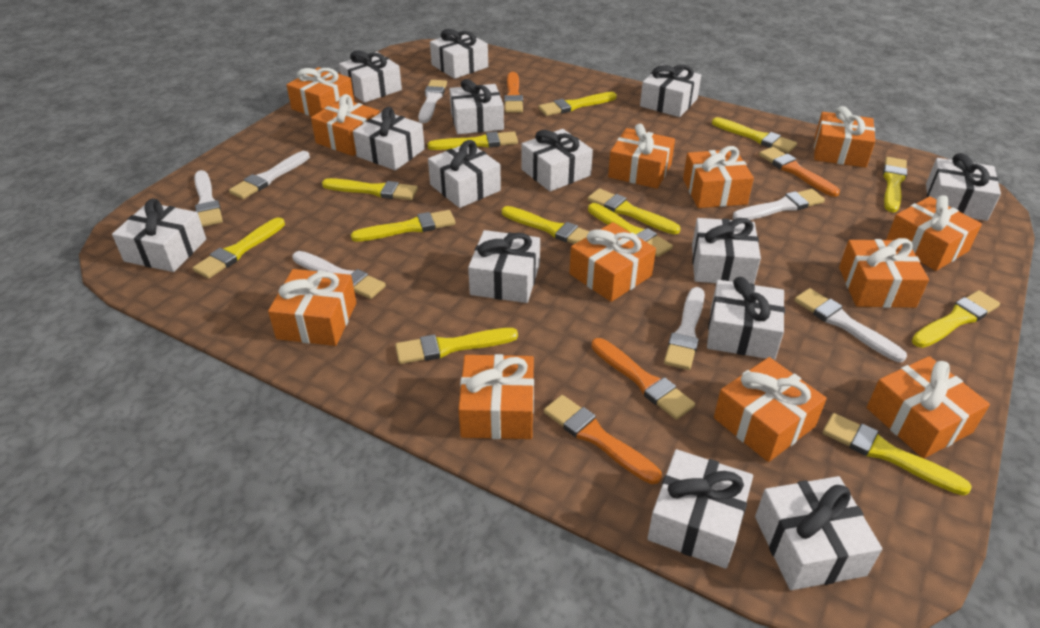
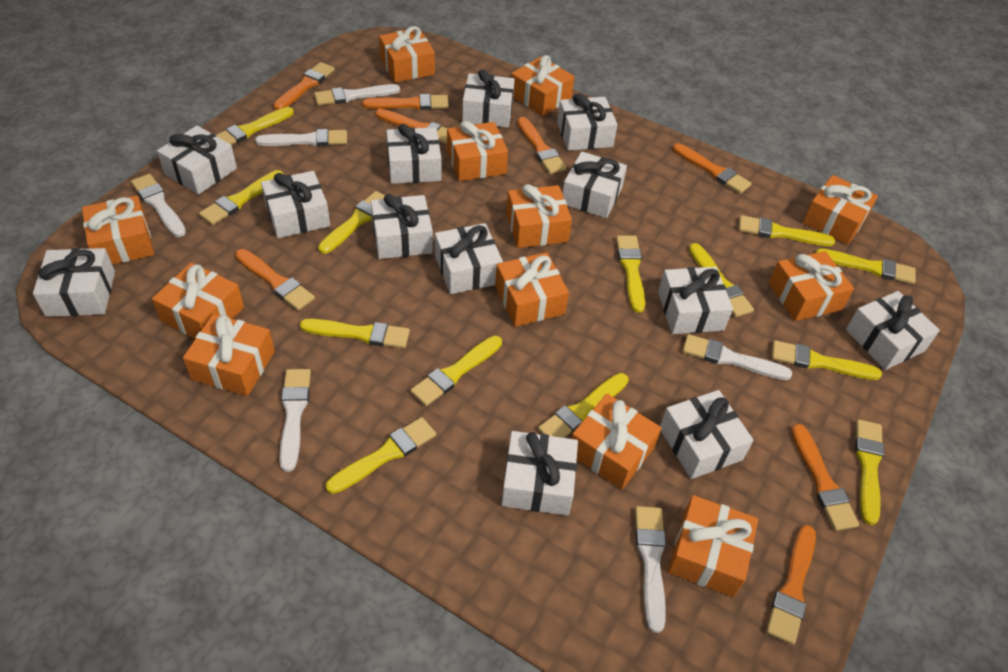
orange brush: [504,72,523,113] [544,395,662,484] [591,338,695,420] [759,147,840,197] = 4 -> [235,249,315,311] [273,62,335,110] [362,94,449,110] [375,109,447,144] [517,117,567,174] [673,143,752,194] [766,525,816,645] [791,424,859,531] = 8
white brush: [194,170,223,227] [229,151,310,199] [292,251,386,299] [418,80,447,123] [664,287,705,370] [733,189,825,220] [794,288,907,362] = 7 -> [131,174,186,237] [255,129,347,146] [280,369,311,472] [314,84,400,106] [635,506,666,633] [683,334,792,380] = 6
white gift: [112,199,206,272] [339,50,402,103] [353,107,425,170] [428,140,501,208] [430,29,488,79] [450,79,504,134] [468,230,540,303] [521,129,593,192] [640,65,701,117] [647,449,753,569] [692,218,761,284] [707,277,785,360] [755,476,882,590] [926,153,1001,221] = 14 -> [33,248,115,317] [157,126,237,195] [261,171,330,238] [371,194,433,259] [386,124,441,184] [435,223,503,294] [462,69,515,128] [501,431,578,516] [557,93,618,151] [562,151,627,218] [658,267,733,334] [660,390,754,479] [846,291,940,370] = 13

